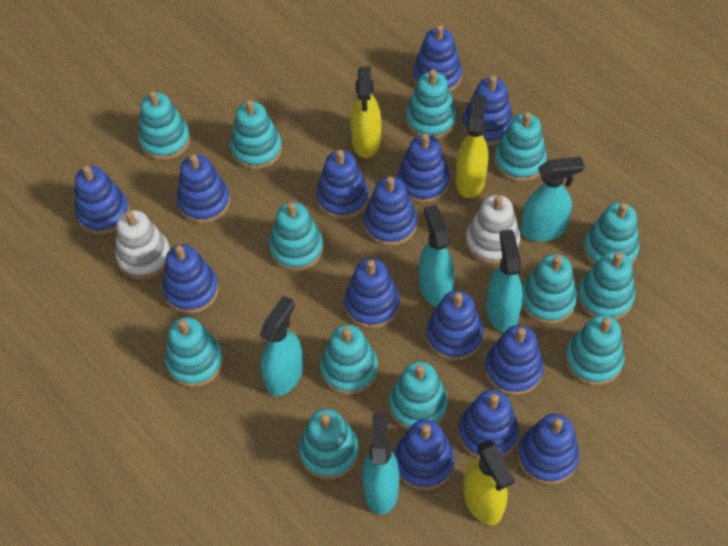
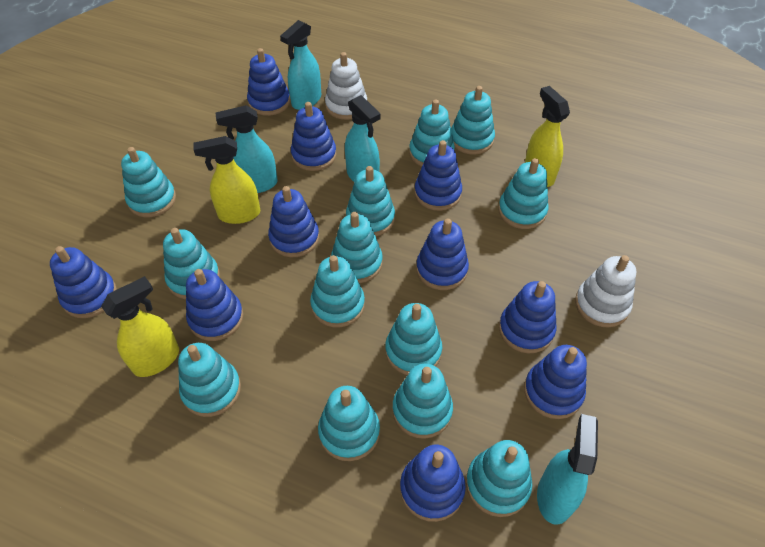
blue stacking toy: [75,166,130,235] [163,244,219,314] [177,154,230,223] [316,150,369,219] [344,258,400,329] [364,176,417,246] [394,419,455,490] [398,133,450,203] [413,25,462,92] [426,290,483,361] [458,389,519,458] [462,75,513,146] [485,325,544,396] [517,414,579,485] = 14 -> [50,246,117,318] [186,269,243,341] [247,48,290,116] [268,186,319,257] [291,102,337,171] [400,445,466,522] [414,140,462,211] [416,218,469,290] [499,281,556,354] [524,345,587,419] = 10
turquoise spray bottle: [260,295,303,396] [362,414,400,515] [419,205,454,307] [486,229,523,333] [520,157,584,241] = 5 -> [216,105,278,193] [280,20,321,110] [345,95,381,182] [537,414,598,525] = 4

